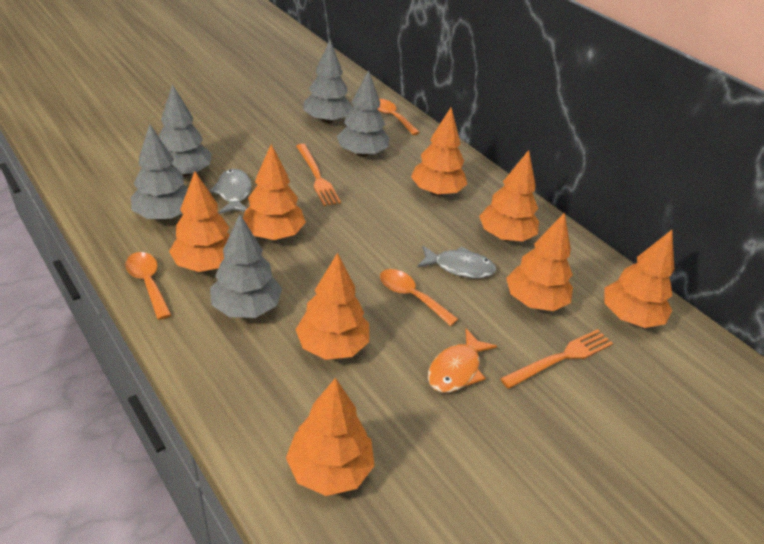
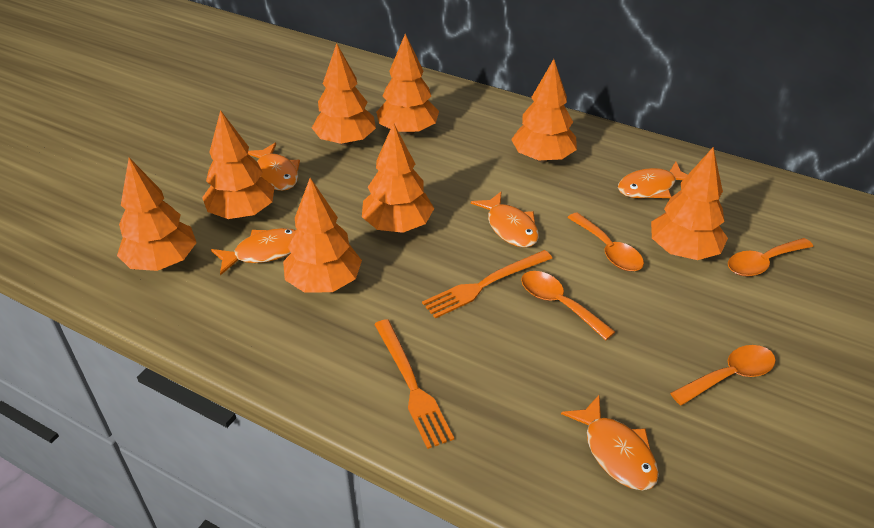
grey fish: [209,169,251,214] [417,246,496,278] = 2 -> none = 0
grey tree: [131,124,188,220] [159,84,211,177] [210,214,282,318] [304,40,353,124] [337,70,389,157] = 5 -> none = 0
orange fish: [428,328,497,393] = 1 -> [211,228,296,275] [248,142,300,191] [471,192,539,248] [561,395,659,490] [618,162,688,198] = 5
orange spoon: [125,252,171,320] [377,99,420,135] [380,269,458,326] = 3 -> [521,271,615,340] [567,212,644,271] [670,345,776,406] [728,238,813,277] = 4

